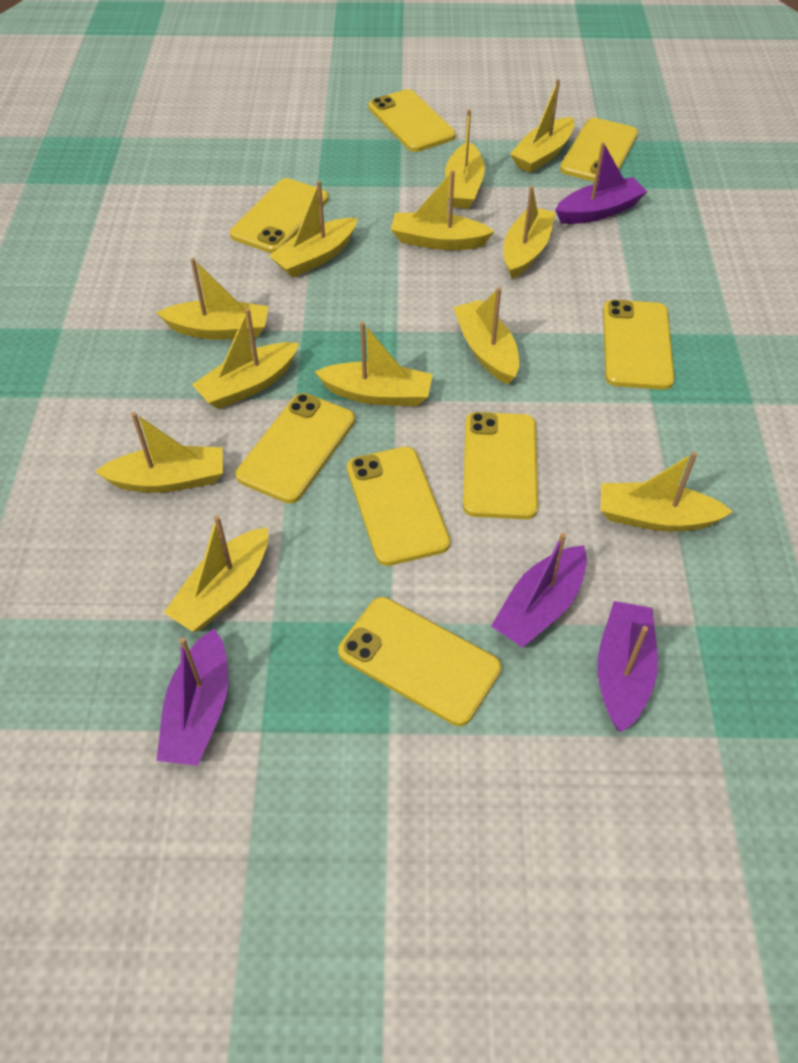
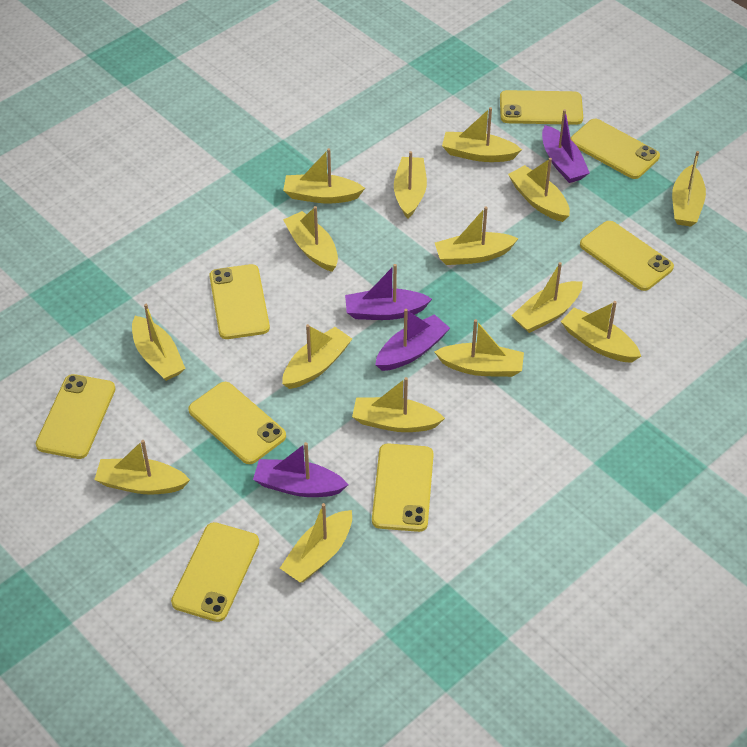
yellow boat: [95,412,223,493] [156,258,269,340] [164,515,268,632] [192,308,299,409] [269,180,357,277] [315,322,433,406] [391,170,495,250] [445,109,485,209] [453,287,519,384] [503,186,555,279] [510,79,575,173] [601,451,733,532] = 12 -> [94,440,190,494] [132,304,186,381] [280,503,352,583] [282,324,352,389] [283,148,365,203] [283,206,338,272] [352,377,445,432] [394,151,427,219] [435,206,519,265] [435,319,524,377] [442,107,522,162] [508,158,570,222] [511,262,583,333] [561,301,641,363] [672,151,706,227] = 15

